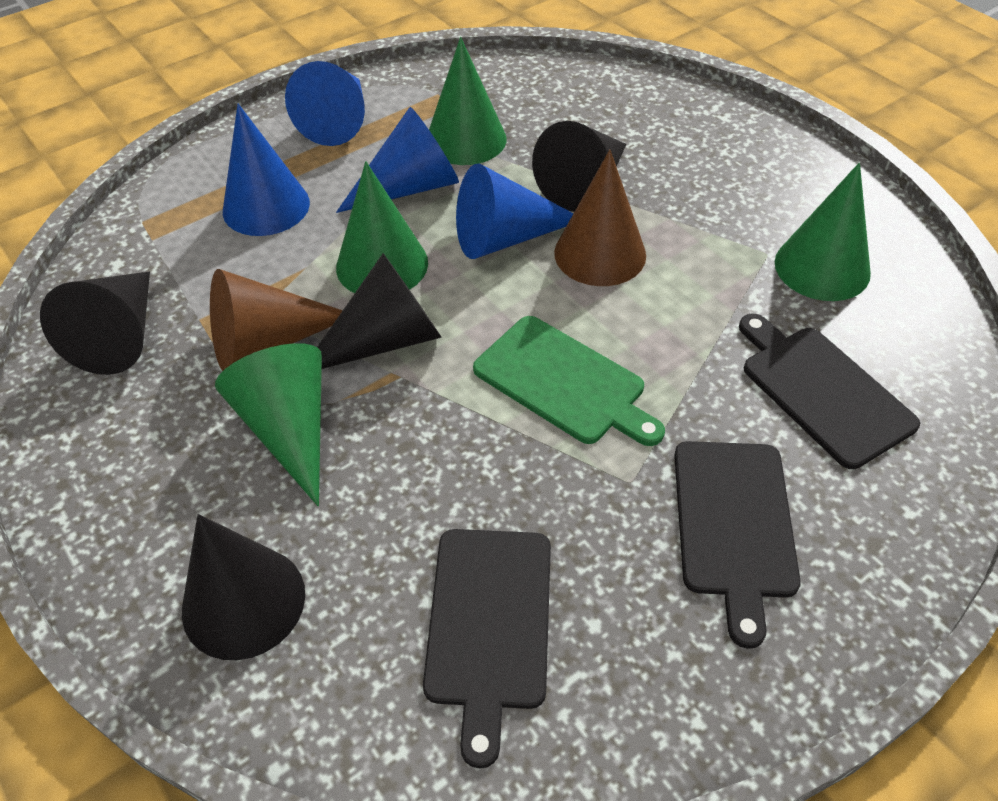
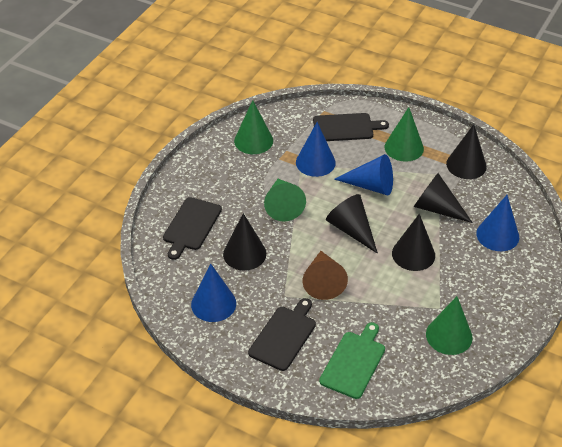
black cone: [40,272,150,375] [182,514,305,660] [317,253,442,369] [532,121,626,212] = 4 -> [223,213,266,270] [326,194,378,254] [392,214,435,271] [413,173,473,223] [446,124,487,179] = 5
brown cone: [210,269,343,371] [554,149,646,286] = 2 -> [303,251,348,300] = 1

